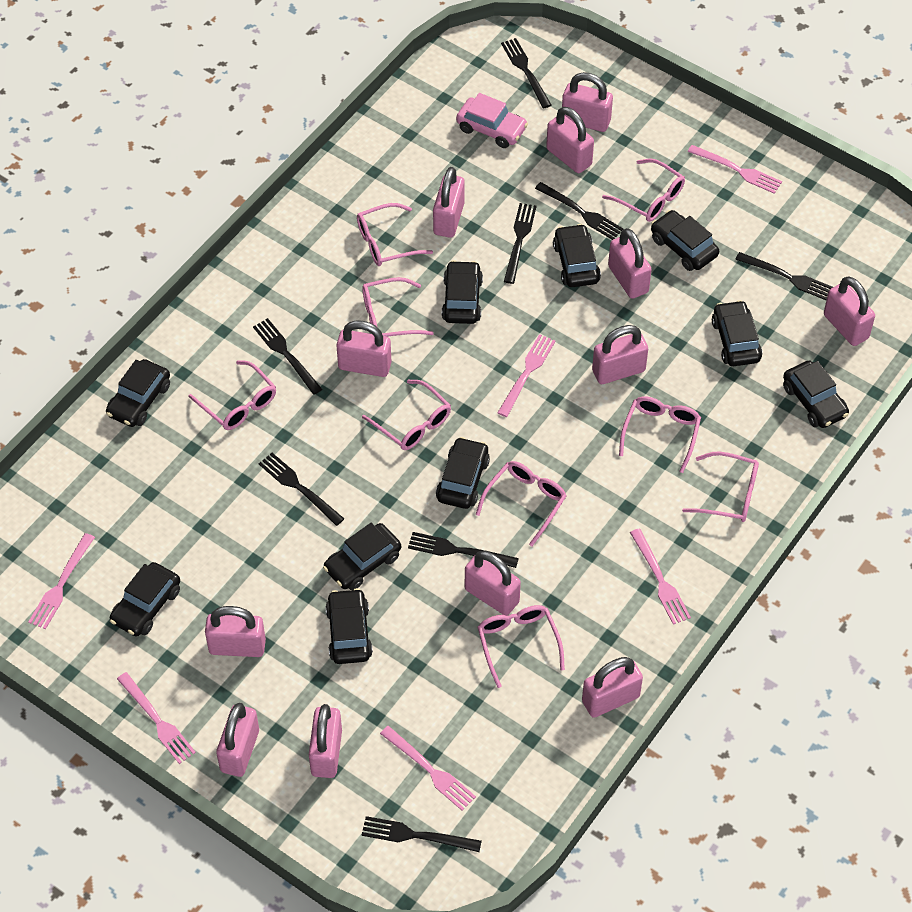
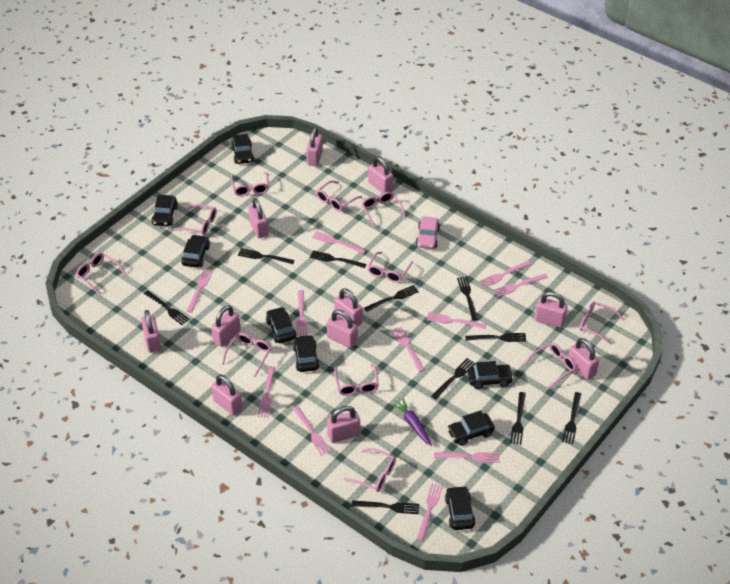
black car: [106,359,170,427] [110,562,180,637] [323,522,401,590] [325,588,373,664] [436,437,490,509] [442,260,483,324] [553,224,601,287] [651,210,719,271] [712,300,762,366] [783,361,849,428] = 10 -> [151,195,178,226] [181,234,210,268] [231,134,254,164] [266,307,297,343] [293,335,320,372] [445,486,476,530] [447,410,495,446] [468,361,514,389] = 8
black fork: [253,318,322,395] [259,453,344,526] [362,816,482,852] [408,532,519,568] [501,38,552,108] [504,203,537,284] [535,182,623,240] [735,252,833,300] = 8 -> [144,290,190,325] [238,248,294,264] [310,250,367,268] [351,500,419,514] [364,285,419,312] [431,358,476,400] [457,276,478,321] [465,333,526,342] [510,392,526,445] [562,392,581,445] = 10
pink fork: [28,533,95,629] [117,672,196,764] [380,726,476,811] [497,334,556,417] [630,528,691,625] [688,145,782,194] = 6 -> [187,269,213,313] [258,366,275,418] [293,406,331,456] [297,290,307,336] [312,231,366,254] [392,327,425,372] [417,483,443,541] [426,312,487,329] [434,452,500,463] [479,260,531,288] [493,274,548,297] = 11
pink glasses: [189,360,276,430] [357,203,433,266] [362,277,434,337] [362,380,451,450] [475,461,567,546] [477,605,565,688] [602,158,685,222] [619,396,701,473] [682,451,759,522] = 9 -> [76,253,126,295] [174,204,217,235] [222,333,272,377] [231,172,269,196] [316,181,362,212] [334,364,379,396] [344,448,396,492] [362,192,406,229] [367,252,413,283] [524,343,576,389] [580,301,624,345] = 11
pink padlock: [205,606,266,657] [216,703,259,777] [309,704,342,778] [336,320,391,377] [433,167,465,238] [465,550,521,615] [546,107,594,173] [562,72,613,132] [582,657,643,718] [592,325,648,384] [608,228,652,299] [824,276,875,346] = 12 -> [141,310,161,353] [211,305,241,347] [211,374,243,416] [248,198,269,238] [306,127,323,166] [327,310,358,348] [327,406,360,443] [334,288,363,327] [368,156,393,193] [535,291,568,328] [569,338,599,380] = 11
purple carrot: none = 0 -> [391,398,432,446] = 1

